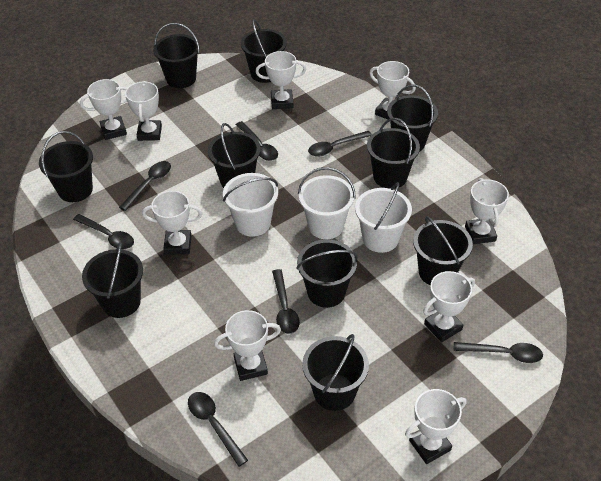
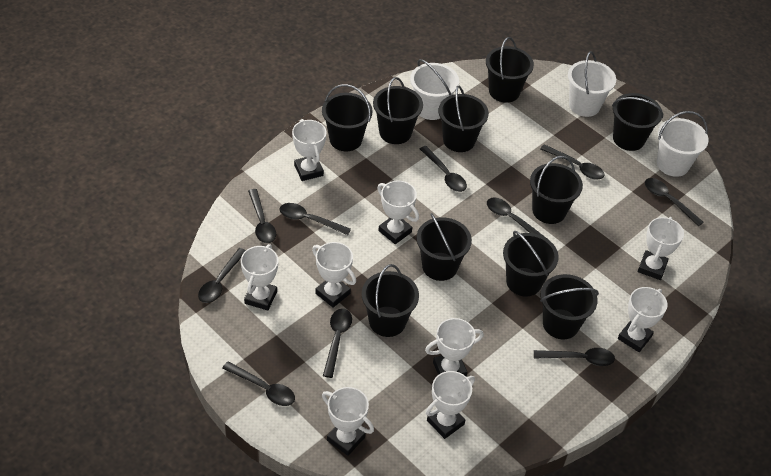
black spoon: [73,214,134,249] [119,161,171,211] [188,392,248,467] [236,121,278,161] [272,269,300,334] [308,131,372,157] [453,342,543,363] = 7 -> [198,248,246,303] [222,361,295,406] [248,189,276,243] [280,203,351,235] [323,309,352,378] [420,146,467,192] [487,197,546,238] [534,348,615,366] [540,144,604,179] [645,178,704,227] = 10

